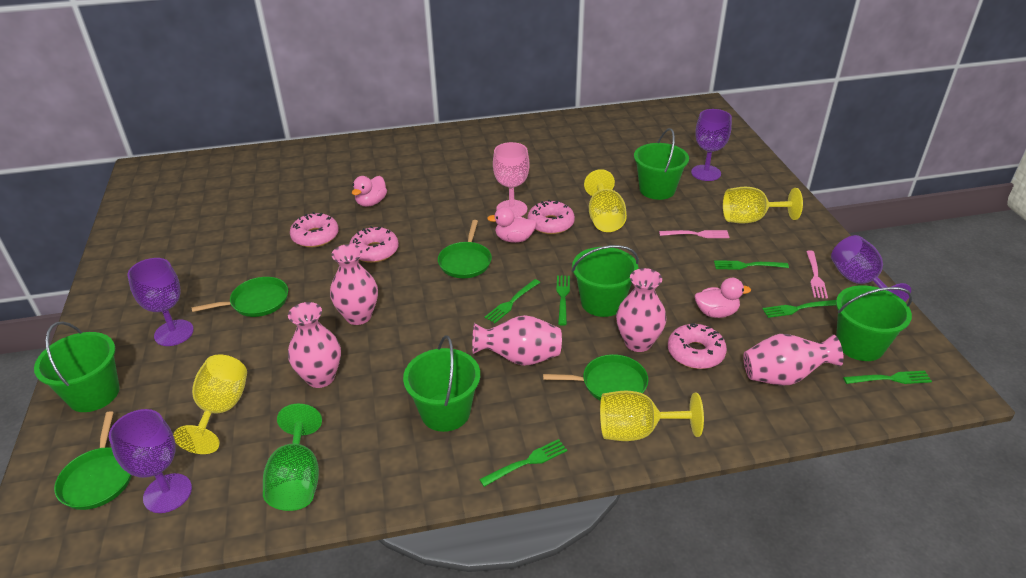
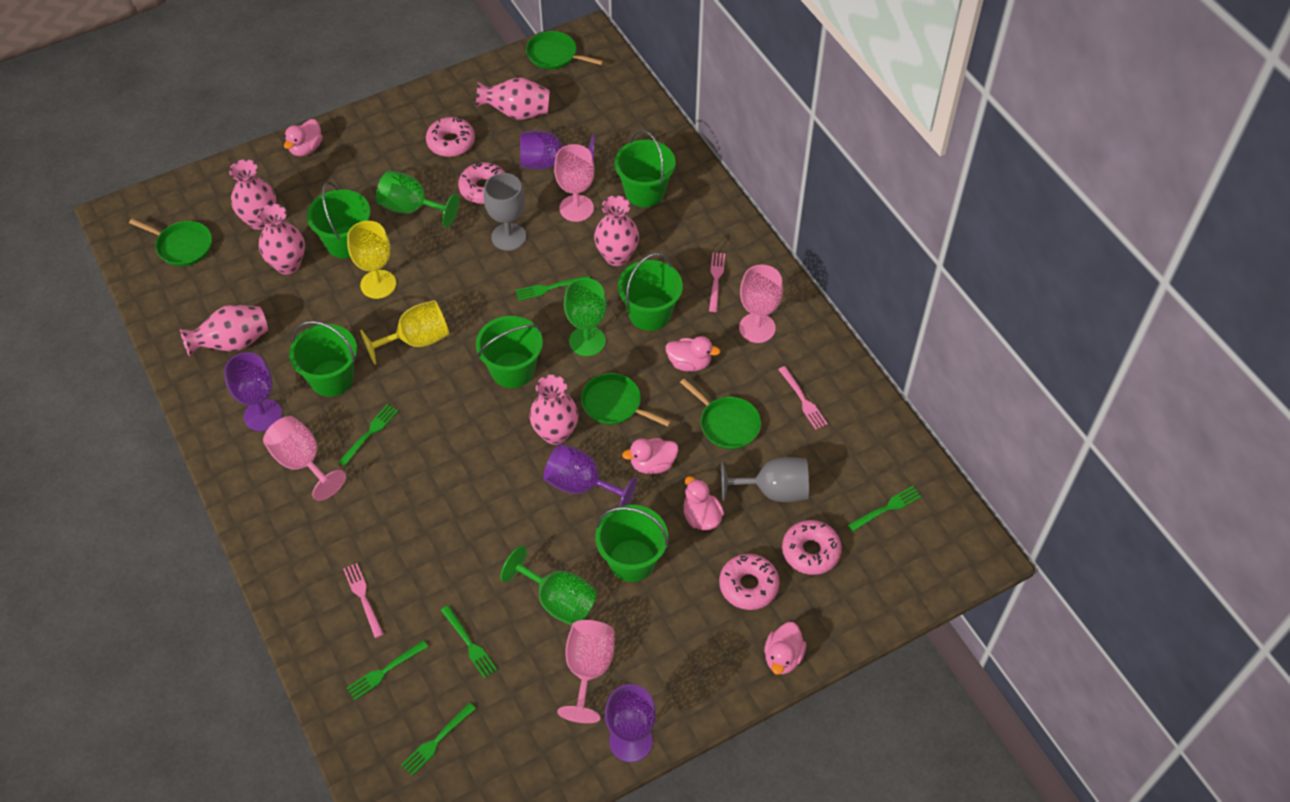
green bucket: [34,321,120,412] [403,335,480,432] [572,245,639,317] [634,128,689,200] [836,285,912,361] = 5 -> [289,321,357,397] [307,182,370,258] [476,316,543,388] [595,505,668,582] [614,130,676,207] [618,253,683,331] = 6
green goblet: [263,404,322,511] = 1 -> [376,171,459,228] [500,546,597,625] [564,278,607,356] = 3
grey goblet: none = 0 -> [484,173,526,251] [721,457,809,502] = 2
pink duck: [352,176,387,207] [487,207,537,243] [695,278,751,318] = 3 -> [284,119,323,156] [622,438,678,474] [666,336,720,371] [683,476,724,530] [764,622,806,674] = 5
pink fork: [659,230,729,238] [806,250,828,299] = 2 -> [343,563,384,638] [709,252,725,312] [778,366,828,430] = 3
pink goblet: [493,142,530,217] = 1 -> [263,416,346,501] [554,144,595,222] [557,620,615,723] [739,265,783,343] = 4
pink vase: [288,302,341,388] [330,244,378,325] [472,315,562,366] [616,268,666,352] [743,334,844,386] = 5 -> [180,305,268,357] [229,159,276,230] [257,204,305,274] [476,77,549,120] [529,375,578,445] [594,196,639,266] = 6
yellow goblet: [173,355,247,454] [584,169,627,232] [600,391,704,441] [723,187,803,223] = 4 -> [347,221,396,299] [360,300,449,365] = 2

